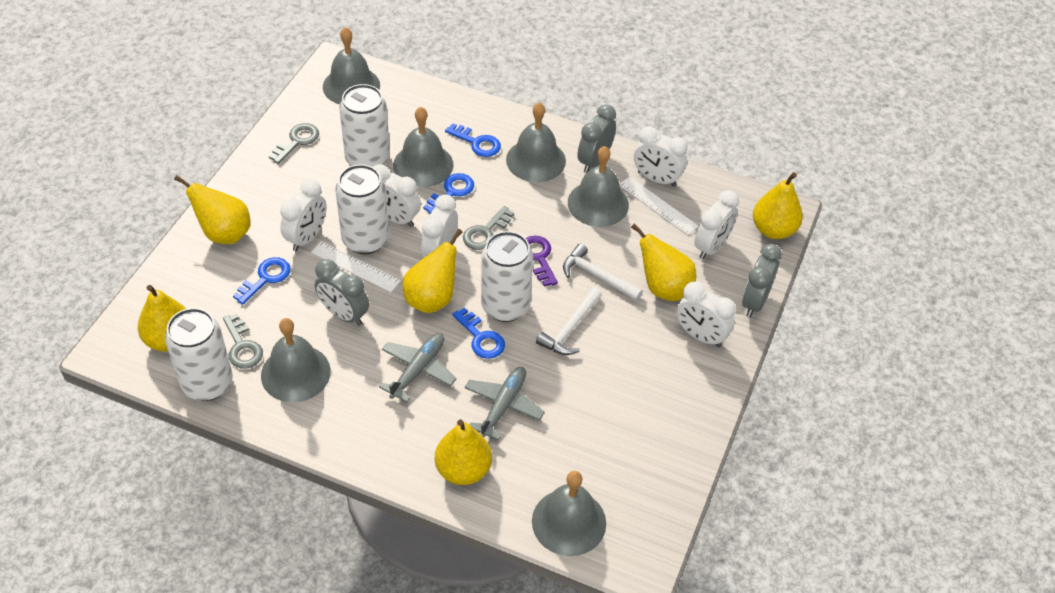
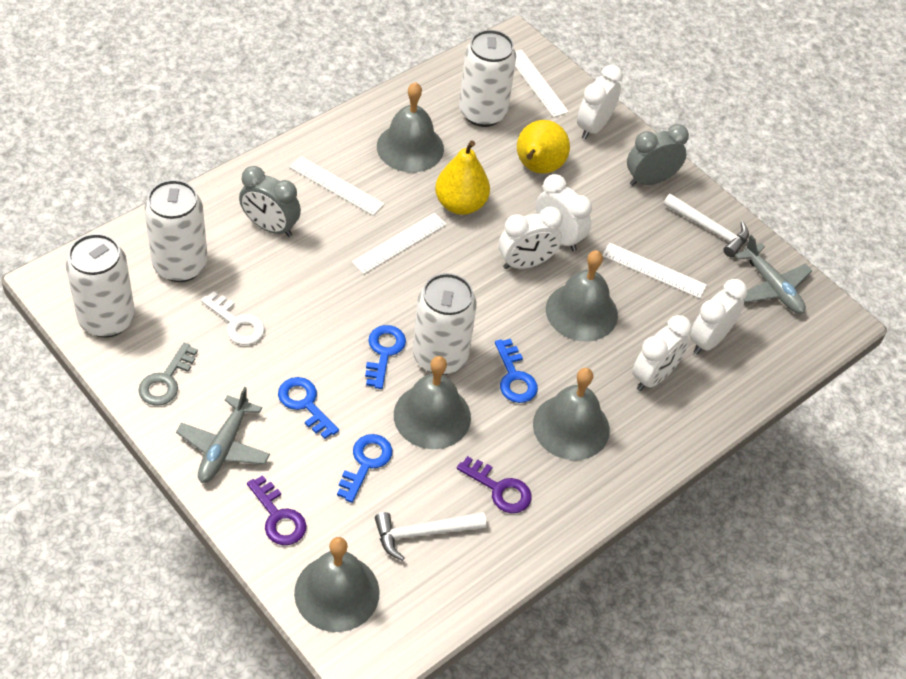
grey bell: [261,318,331,402] [323,27,380,104] [393,107,454,187] [506,102,566,182] [532,471,606,556] [568,146,629,227] = 6 -> [294,537,380,632] [377,82,444,172] [394,356,471,449] [533,368,610,460] [546,250,618,342] = 5
grey clock: [315,259,369,326] [578,104,616,173] [742,244,782,317] = 3 -> [239,166,301,237] [627,124,689,186] = 2
grey key: [223,313,263,369] [269,123,319,164] [463,206,514,250] = 3 -> [138,343,198,406] = 1
purple key: [525,236,558,287] = 1 -> [247,475,306,545] [457,456,531,513] = 2
white clock: [280,179,327,251] [373,164,421,227] [421,194,458,257] [634,126,688,187] [676,281,736,347] [695,190,739,260] = 6 -> [499,207,563,269] [536,174,592,251] [577,65,623,139] [632,315,692,391] [690,279,747,355] = 5
white key: none = 0 -> [201,291,265,345] = 1
white ruler: [311,241,401,292] [620,176,699,235] = 2 -> [290,156,384,216] [352,213,447,274] [515,49,569,117] [602,243,707,298] = 4
yellow pear: [138,285,186,352] [174,175,251,244] [403,229,462,313] [435,420,492,485] [631,223,696,301] [753,172,803,239] = 6 -> [435,140,490,215] [517,120,570,174] = 2

